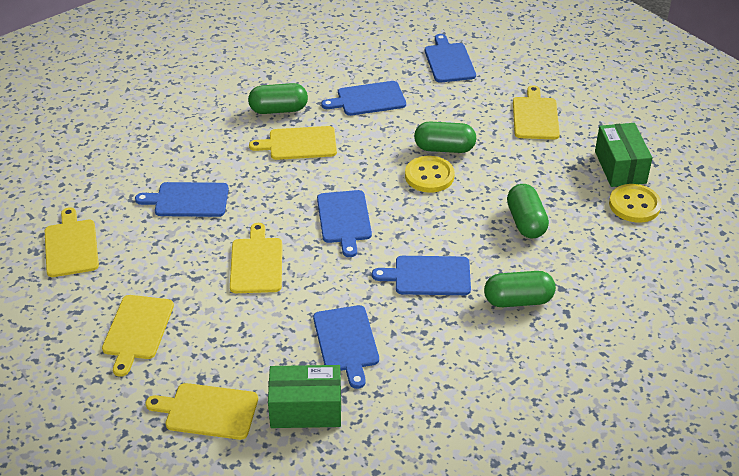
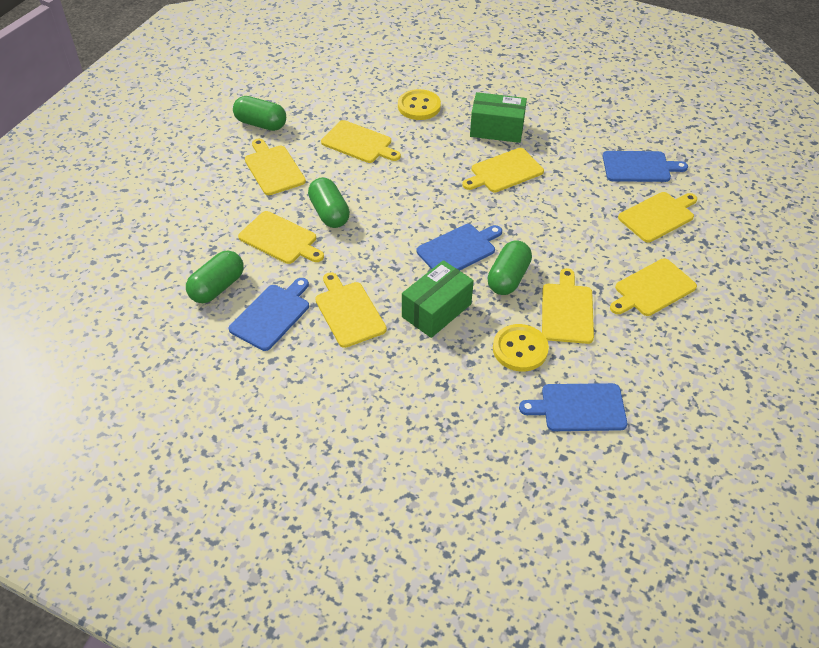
blue cutting board: [135,182,229,217] [313,305,379,389] [317,190,372,257] [321,81,406,116] [372,256,471,295] [425,34,476,83] = 6 -> [229,278,309,351] [417,224,502,270] [519,383,627,431] [603,151,688,182] = 4
yellow cutting board: [45,207,99,277] [102,295,174,377] [146,383,258,440] [230,223,282,293] [249,126,337,160] [513,85,560,139] = 6 -> [238,211,324,264] [245,139,306,195] [315,272,387,348] [321,120,401,163] [462,148,544,192] [542,268,594,344] [610,258,697,316] [618,192,697,243] = 8

